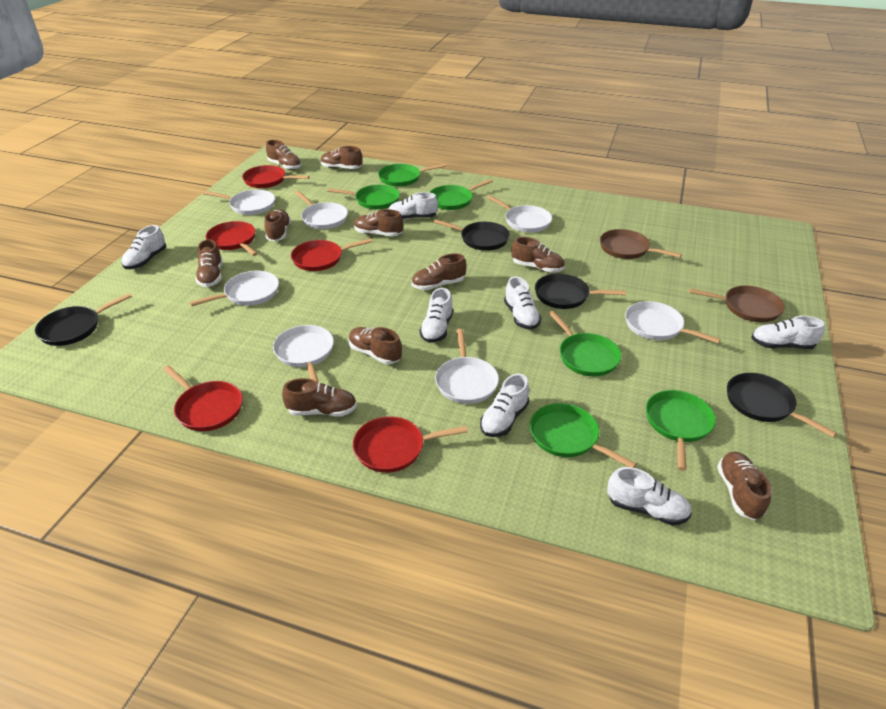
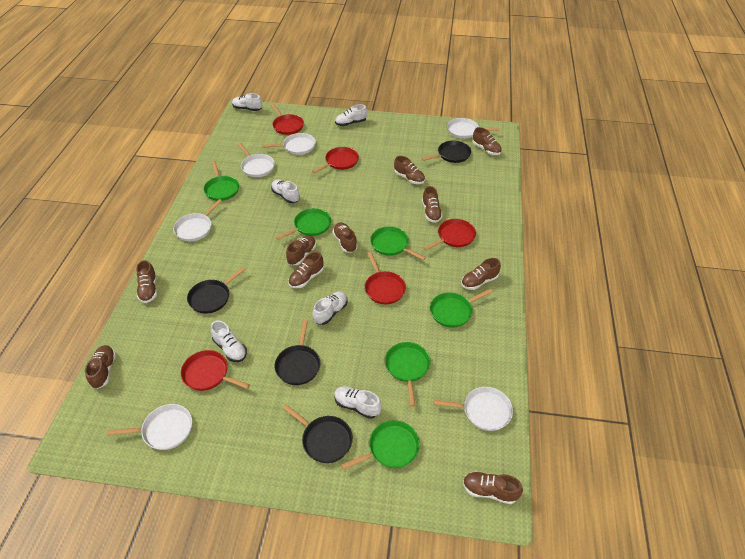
brown pan: [600,229,682,259] [689,286,785,322] = 2 -> none = 0
white pan: [189,271,279,306] [204,189,275,215] [273,325,334,383] [295,191,348,229] [435,329,499,404] [487,195,552,232] [625,301,721,344] = 7 -> [107,404,192,450] [173,199,222,241] [238,143,275,177] [262,133,316,155] [433,387,513,431] [447,118,500,139] = 6
white shoe: [122,225,166,269] [389,192,438,220] [419,288,453,343] [480,373,529,437] [504,277,541,330] [607,467,692,525] [751,316,824,349] = 7 -> [211,320,247,362] [232,93,262,111] [271,179,300,203] [312,292,348,325] [334,386,382,419] [335,104,367,126] = 6

